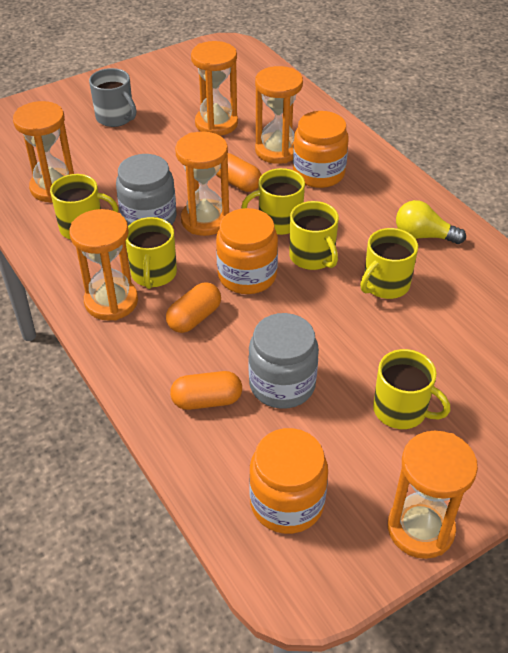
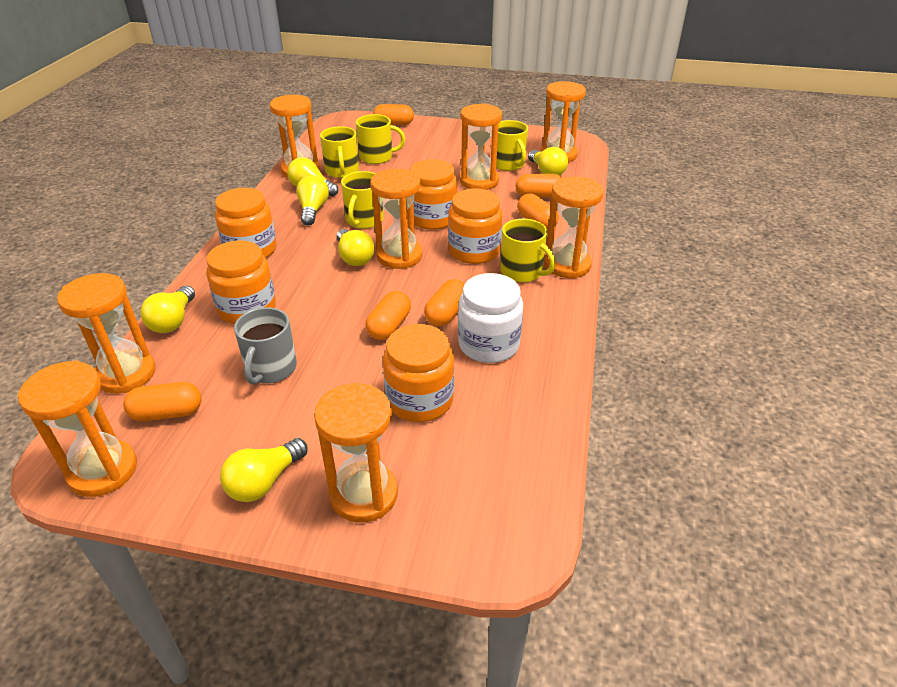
grey jar: [116,154,176,226] [249,313,319,409] = 2 -> none = 0
orange capsule: [166,282,221,333] [170,371,242,410] [216,153,262,192] = 3 -> [123,382,202,421] [365,291,411,340] [373,104,414,125] [424,279,464,327] [515,174,562,198] [517,193,559,230] = 6
orange hourglass: [13,101,74,203] [69,209,138,320] [175,132,229,236] [191,41,238,136] [255,66,303,164] [388,431,478,559] = 6 -> [17,360,137,497] [57,273,156,393] [270,95,320,178] [314,383,398,523] [370,169,422,269] [460,103,502,190] [541,81,586,162] [544,176,603,279] = 8
orange jar: [216,208,278,294] [249,428,328,534] [293,111,349,188] = 3 -> [206,241,276,324] [215,188,277,258] [383,324,454,422] [410,159,458,230] [448,188,503,264] = 5
white jar: none = 0 -> [458,273,523,363] = 1
yellow light bulb: [396,200,466,244] = 1 -> [140,286,195,333] [220,438,308,502] [287,157,338,196] [296,175,329,226] [337,229,375,266] [528,147,568,176] = 6
yellow mug: [50,174,118,239] [125,217,177,289] [241,168,305,235] [289,201,339,270] [360,228,418,299] [373,349,450,429] = 6 -> [320,126,359,178] [341,171,384,229] [356,114,405,164] [496,120,528,171] [500,219,556,283] = 5

